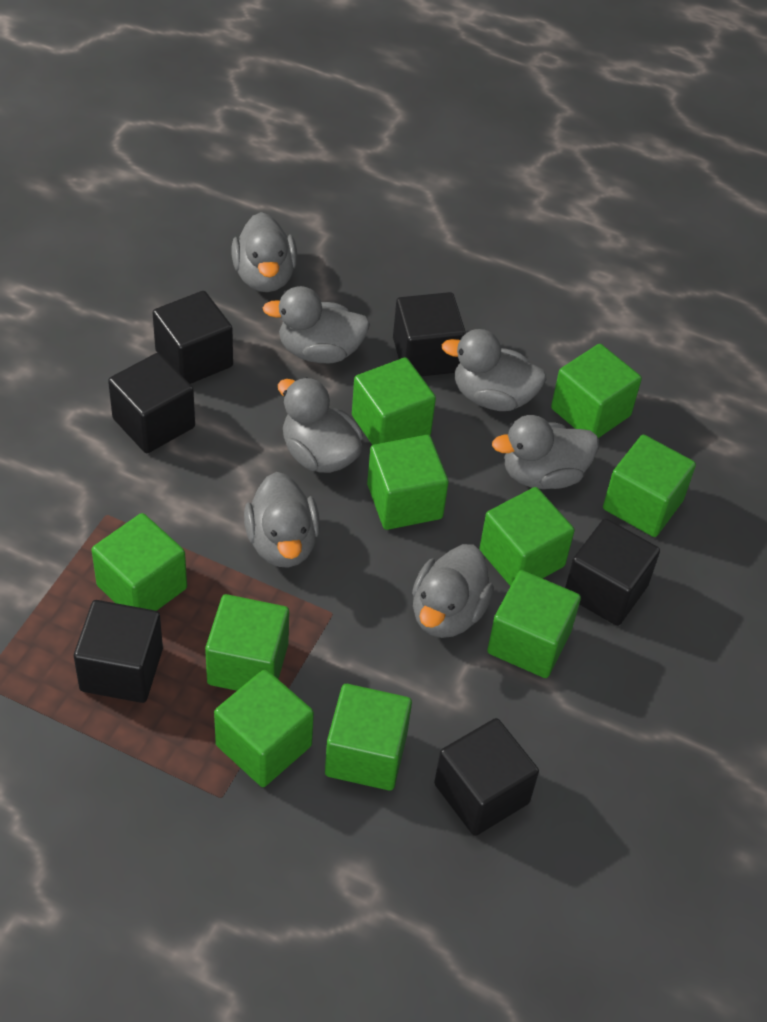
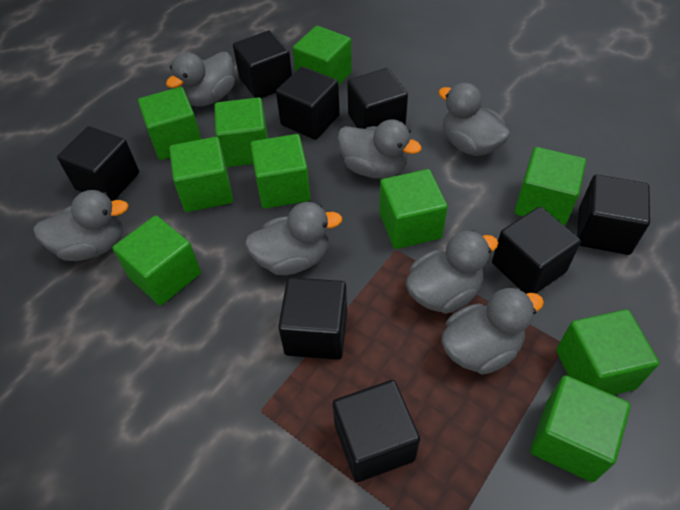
black cube: [74,600,163,703] [108,353,195,453] [153,291,233,384] [393,292,466,376] [434,718,539,836] [565,519,660,626] = 6 -> [57,126,139,201] [233,30,292,98] [276,66,340,140] [278,277,347,360] [333,380,420,482] [347,68,408,129] [492,207,581,294] [577,175,650,255] = 8

